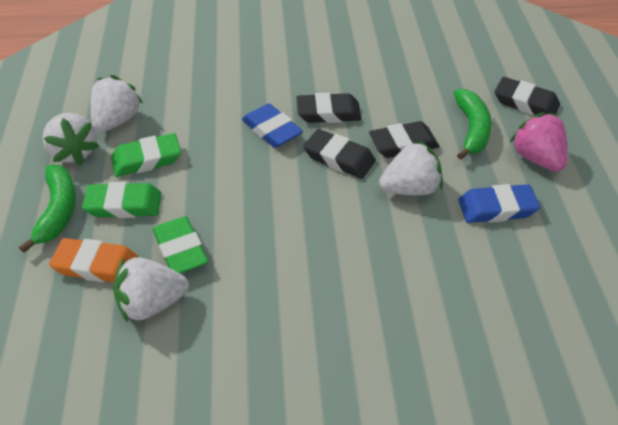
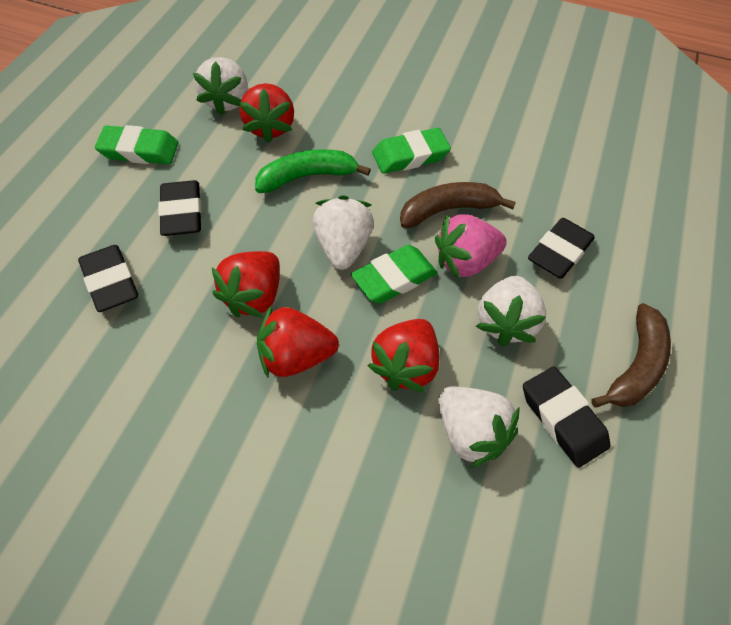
blue eraser: [242,104,303,148] [458,184,540,223] = 2 -> none = 0
brown banana: none = 0 -> [400,182,516,229] [591,303,671,408] = 2
green banana: [19,165,76,253] [454,89,492,160] = 2 -> [255,149,371,193] = 1
orange eraser: [49,238,138,282] = 1 -> none = 0
red strawberry: none = 0 -> [212,251,280,317] [239,83,294,143] [257,305,339,377] [368,319,440,392] = 4

